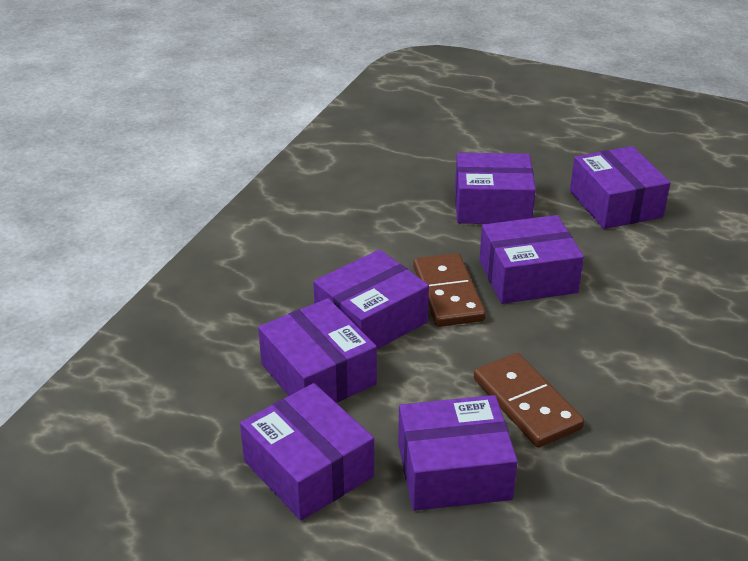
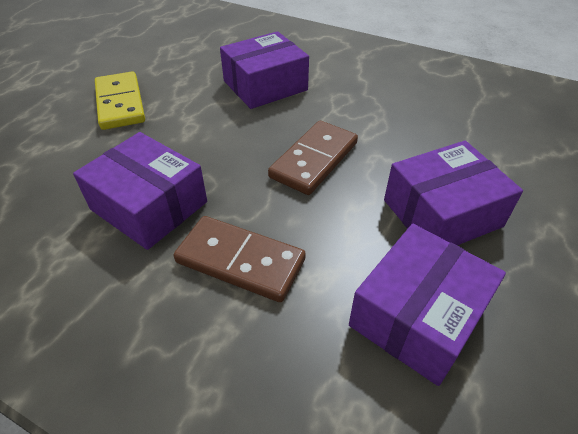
purple box: [240,383,374,521] [258,298,377,403] [313,250,429,349] [398,395,518,511] [455,153,536,224] [479,215,584,304] [570,146,670,229] = 7 -> [73,132,207,250] [220,31,309,109] [349,224,506,386] [384,141,523,245] = 4
yellow domino: none = 0 -> [95,72,145,130] = 1

